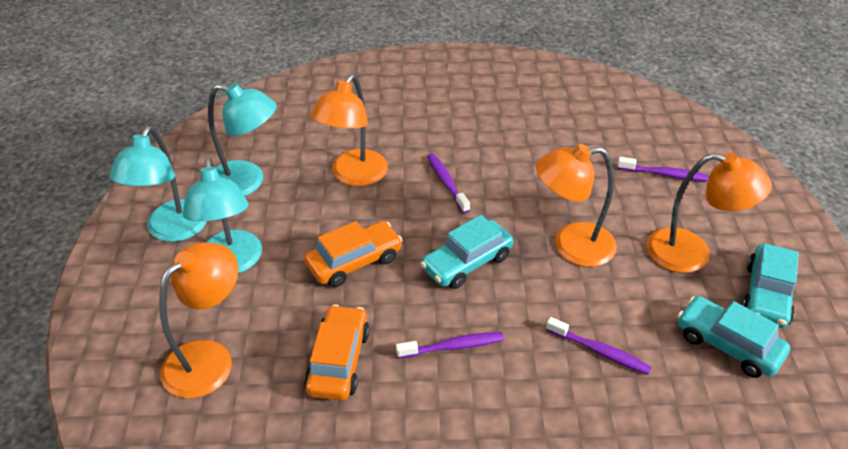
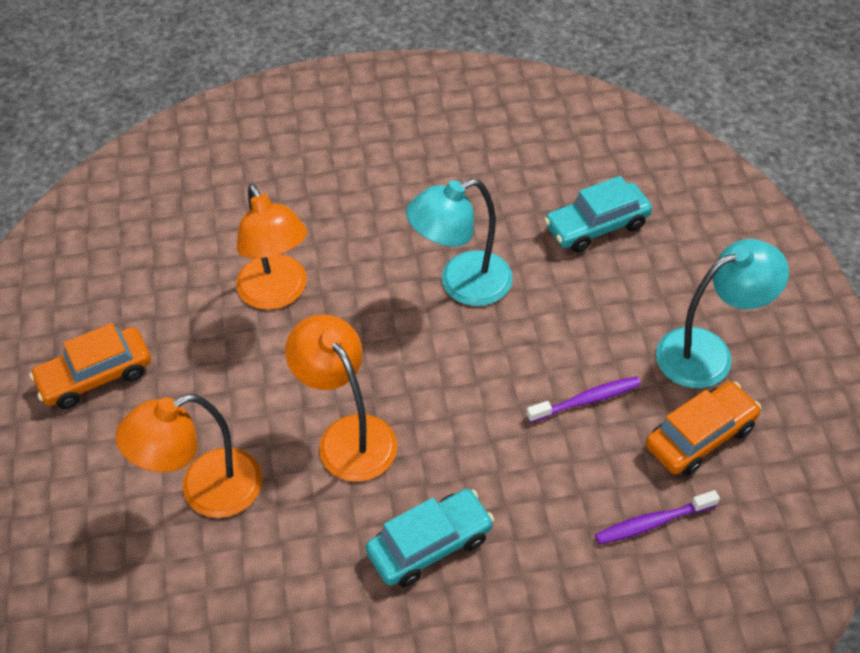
orange lamp: [159,242,239,398] [310,74,388,186] [536,144,617,267] [647,153,772,273] = 4 -> [116,394,262,518] [236,184,307,310] [285,314,397,482] = 3
purple toothbrush: [396,332,504,359] [427,153,470,213] [546,317,652,375] [618,157,709,181] = 4 -> [527,376,641,423] [595,490,720,544] = 2
turquoise car: [420,215,514,289] [678,296,790,378] [742,243,799,328] = 3 -> [366,489,494,587] [544,176,652,252] = 2
turquoise lamp: [109,126,207,242] [182,157,262,273] [208,83,277,197] = 3 -> [406,179,513,306] [656,239,789,388] = 2

